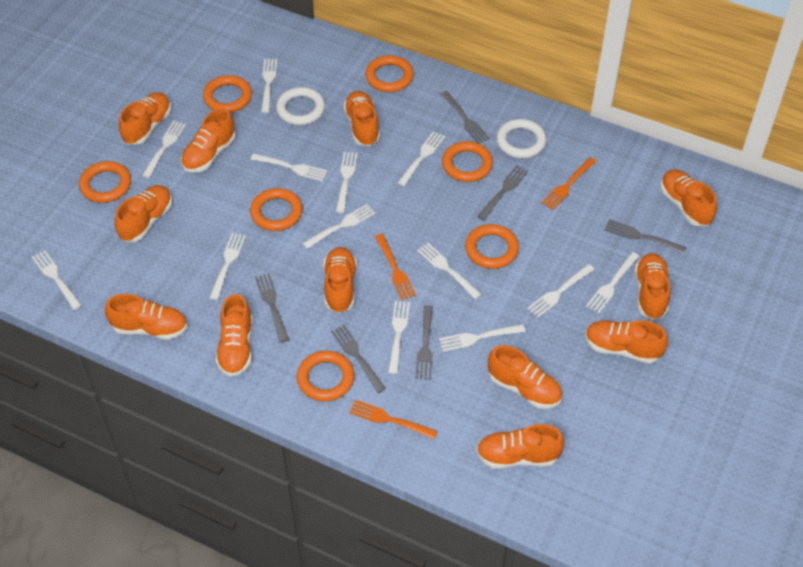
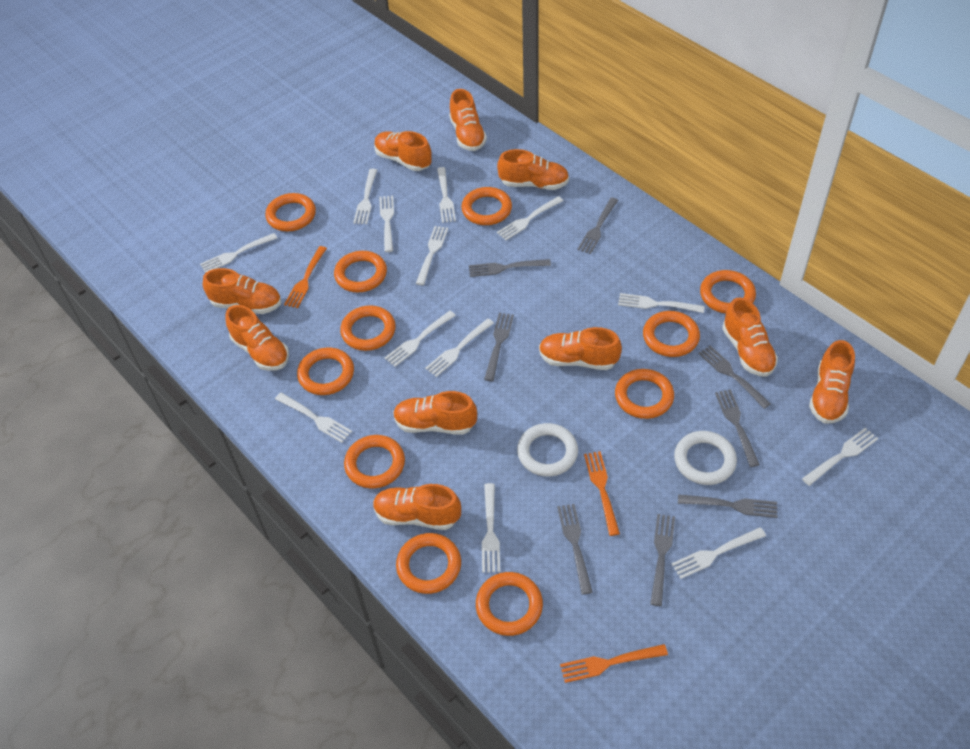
grey fork: [255,273,289,343] [331,324,386,393] [415,305,433,380] [440,91,490,144] [477,165,528,220] [604,219,686,254] = 6 -> [469,259,551,277] [484,313,514,381] [557,504,593,595] [577,197,618,254] [650,514,675,606] [678,494,777,518] [698,346,771,409] [715,389,760,467] = 8
orange ring: [79,161,131,203] [203,75,252,113] [250,188,302,231] [297,351,354,401] [365,55,414,92] [442,141,493,182] [465,224,519,269] = 7 -> [265,193,316,231] [297,347,354,395] [334,251,387,292] [340,305,396,351] [344,435,405,488] [396,533,461,594] [461,187,512,225] [476,572,543,636] [615,369,674,419] [643,311,700,357] [700,270,756,314] = 11
orange shoe: [105,294,187,340] [115,185,172,242] [119,92,171,145] [181,109,235,172] [216,294,253,377] [323,247,357,313] [343,91,380,146] [476,424,565,469] [488,345,562,409] [585,320,668,363] [635,253,671,320] [660,169,717,226] = 12 -> [203,268,281,314] [225,305,289,371] [373,484,461,530] [374,131,432,171] [393,391,477,435] [449,89,487,151] [497,149,569,190] [539,327,622,370] [722,298,778,377] [809,340,855,423] = 10

